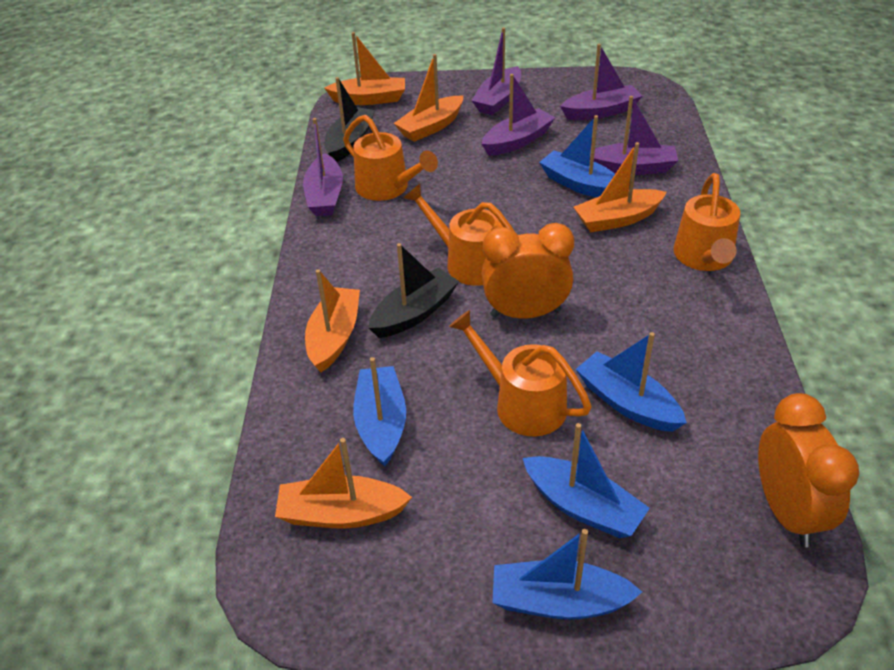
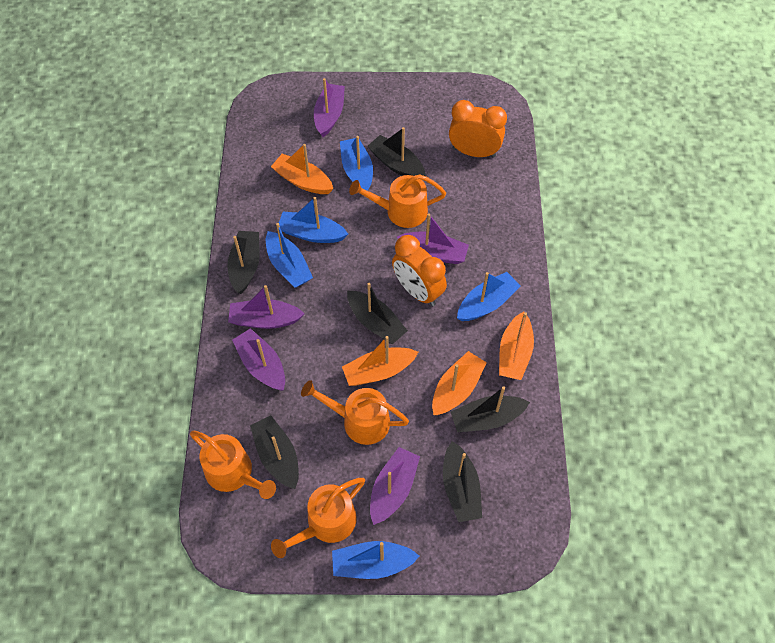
black boat: [324,77,375,162] [368,243,459,338] = 2 -> [227,231,260,294] [250,415,299,489] [347,283,408,344] [368,127,425,176] [443,441,482,522] [451,386,530,432] = 6
orange boat: [275,438,412,528] [305,269,360,372] [324,32,405,105] [394,54,464,142] [573,142,667,232] = 5 -> [271,144,333,194] [342,336,418,386] [432,351,487,415] [499,312,534,380] = 4

